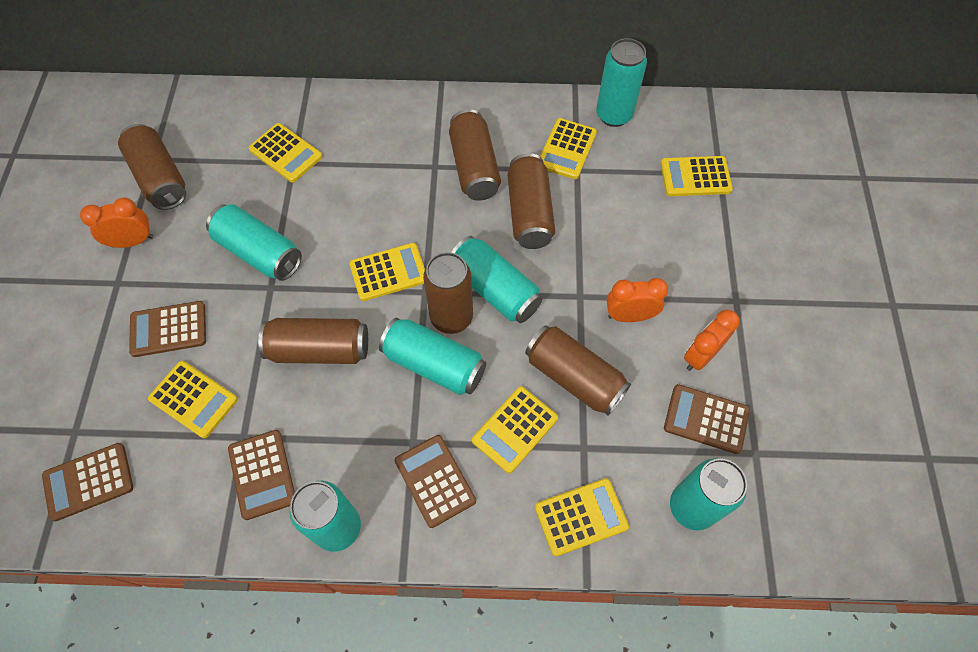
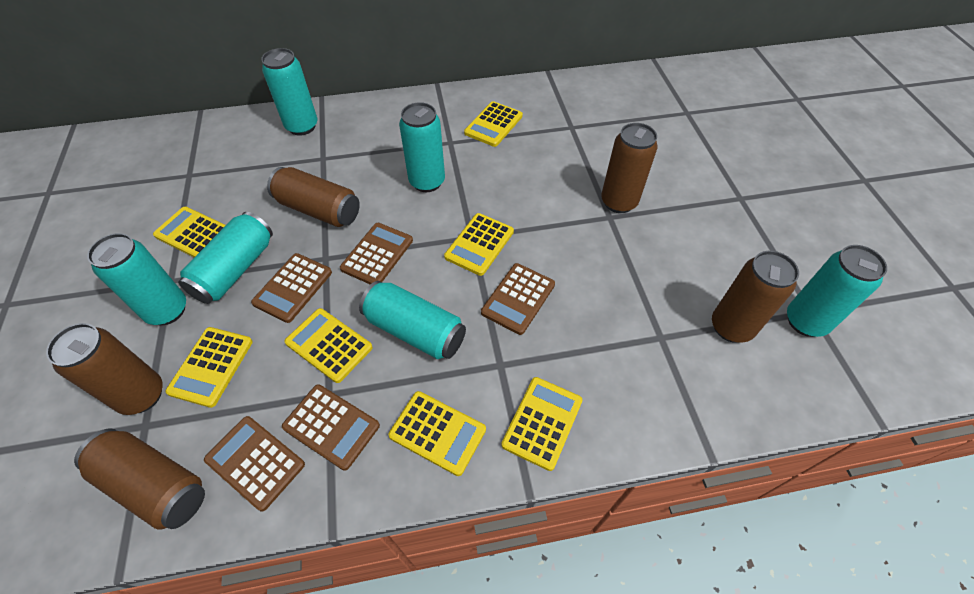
brown can: [118,124,186,210] [258,318,368,364] [423,252,473,334] [449,109,501,201] [508,153,555,249] [525,325,631,416] = 6 -> [46,323,163,415] [74,428,205,529] [267,167,360,227] [601,123,657,213] [712,251,799,343] = 5
orange clock: [80,198,153,248] [607,278,668,322] [684,310,740,371] = 3 -> none = 0

